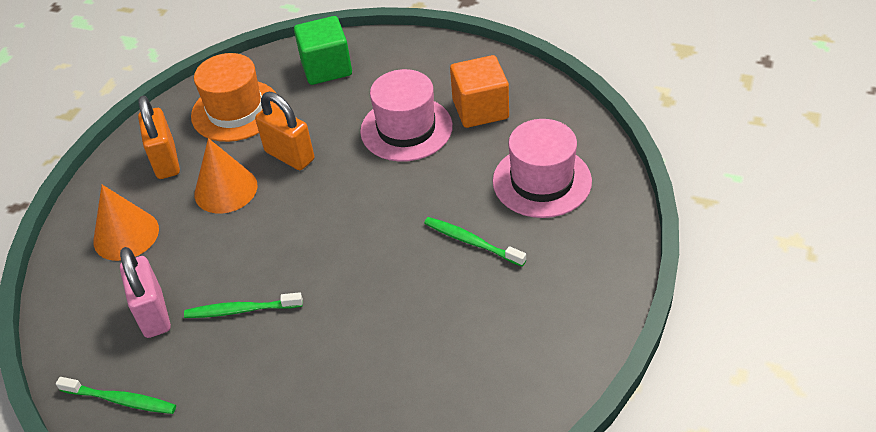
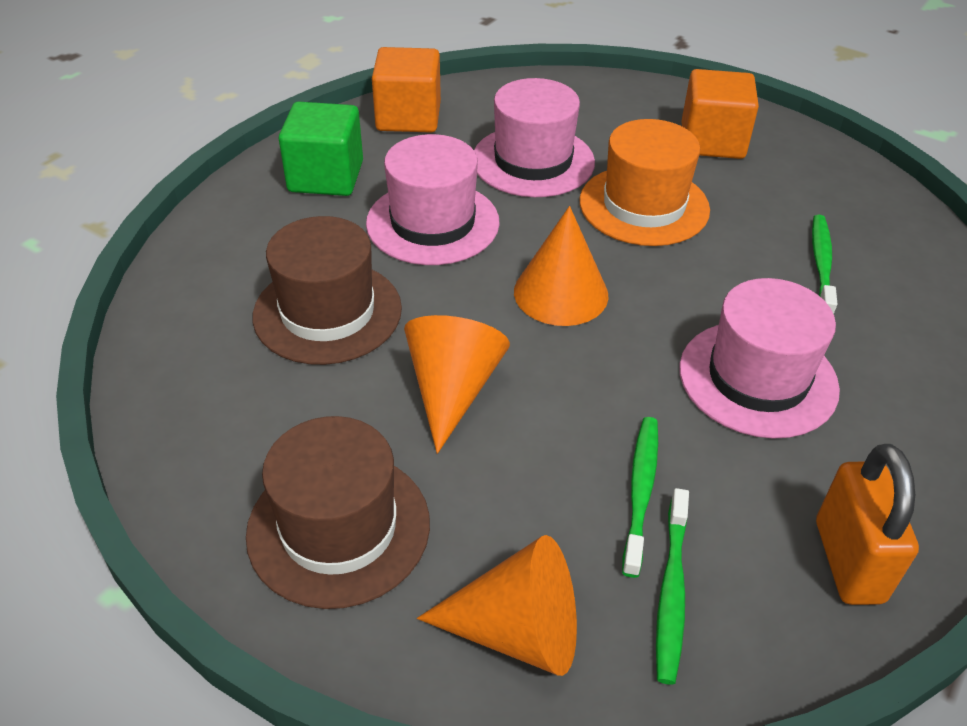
brown hat: none = 0 -> [246,416,430,609] [253,216,402,365] = 2
orange cone: [93,185,159,261] [194,138,257,214] = 2 -> [404,315,510,454] [417,535,577,676] [514,206,608,326] = 3
orange cube: [450,55,509,128] = 1 -> [372,47,441,133] [682,69,759,159] = 2
orange padlock: [138,95,180,179] [255,92,314,170] = 2 -> [816,444,919,605] = 1
pink hat: [360,69,453,162] [493,119,592,218] = 2 -> [366,134,500,265] [474,78,595,197] [679,278,840,439] = 3
pink padlock: [120,247,171,338] = 1 -> none = 0

